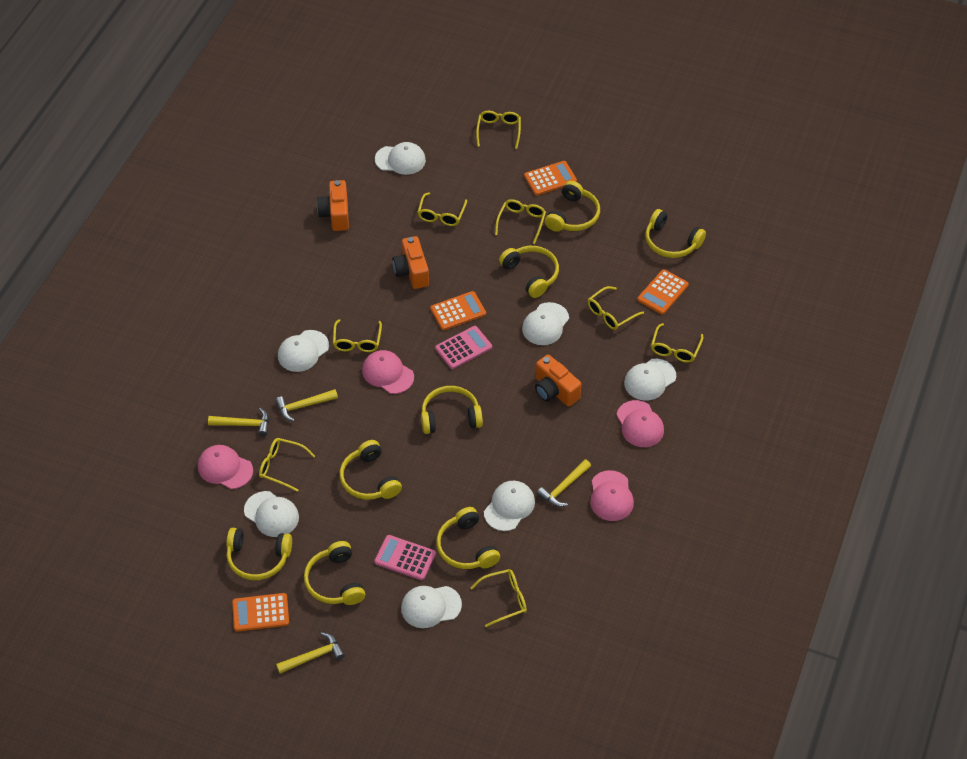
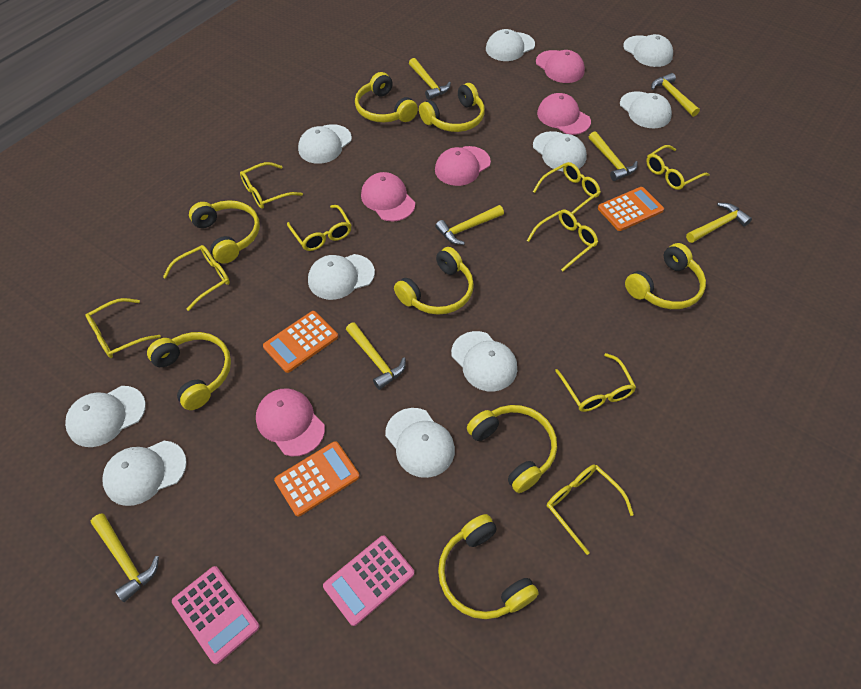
orange calculator: [232,593,289,632] [430,291,486,330] [524,161,577,196] [637,269,689,315] = 4 -> [263,311,338,373] [274,441,360,516] [598,187,664,231] = 3
orange camera: [317,180,349,231] [392,236,429,289] [535,354,581,407] = 3 -> none = 0
pink cap: [198,445,253,489] [362,350,414,394] [590,470,634,521] [616,400,664,447] = 4 -> [256,388,325,456] [361,172,415,222] [435,146,491,186] [536,50,585,83] [537,93,591,135] = 5
white cap: [244,491,299,537] [278,330,329,372] [375,142,426,175] [401,586,462,628] [484,481,535,531] [522,302,569,345] [624,359,676,401] = 7 -> [65,386,146,447] [102,441,187,506] [298,124,352,164] [308,254,375,300] [385,408,455,478] [451,331,517,391] [486,29,535,61] [533,131,587,171] [620,91,672,129] [623,34,673,67] = 10
yellow glasses: [259,438,315,492] [333,319,382,352] [417,192,467,226] [470,569,527,627] [476,111,521,149] [495,199,546,244] [587,286,644,330] [651,323,703,363] = 8 -> [85,298,161,358] [163,245,230,311] [240,162,303,209] [287,205,351,251] [527,209,598,271] [533,162,601,214] [547,465,634,555] [555,353,636,412] [646,145,709,190] = 9
yellow hammer: [208,408,269,436] [275,389,338,422] [276,632,345,674] [537,459,591,507] = 4 -> [91,513,159,602] [346,322,406,390] [409,58,451,100] [435,205,504,245] [589,131,638,181] [651,73,700,117] [686,203,752,243] = 7

